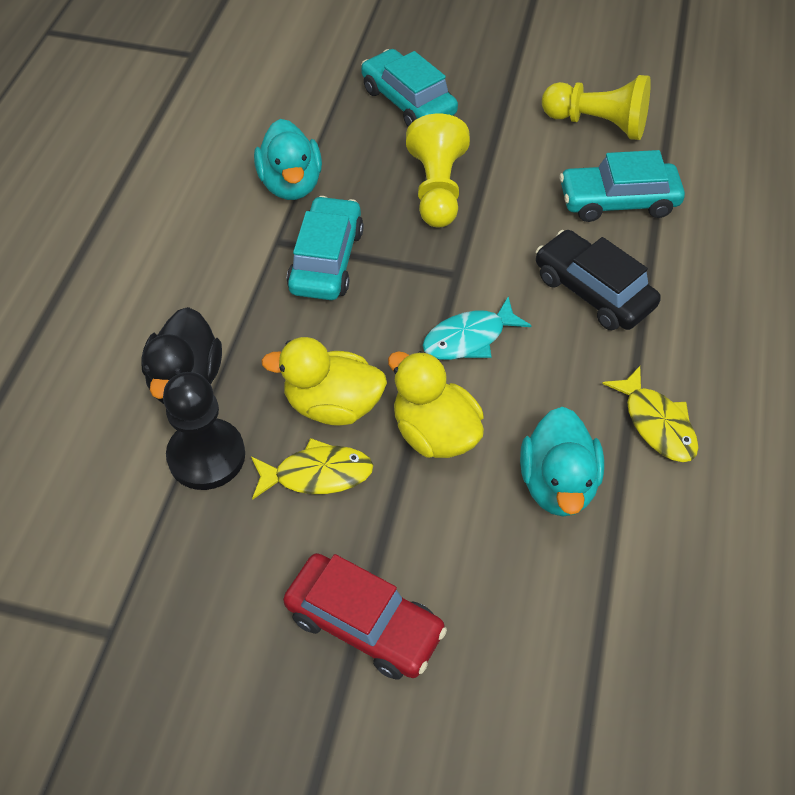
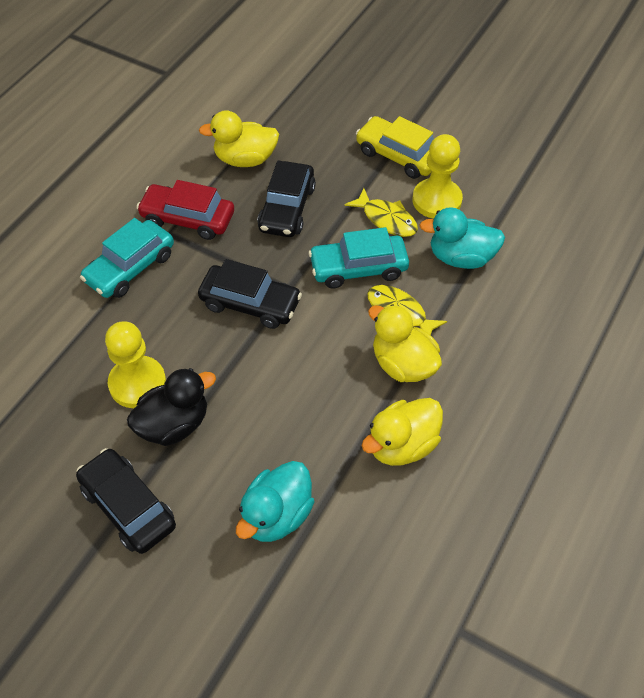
black car: [536,230,661,330] = 1 -> [76,448,176,554] [198,259,302,329] [257,161,316,237] = 3
black pawn: [163,372,245,490] = 1 -> none = 0
turquoise car: [287,196,364,300] [361,49,458,127] [559,150,685,222] = 3 -> [80,218,174,298] [308,227,409,289] = 2
turquoise fish: [422,296,531,360] = 1 -> none = 0
yellow car: none = 0 -> [356,116,434,179] = 1
yellow duck: [261,337,387,426] [388,351,484,458] = 2 -> [199,110,279,167] [362,398,443,466] [368,304,442,382] = 3

